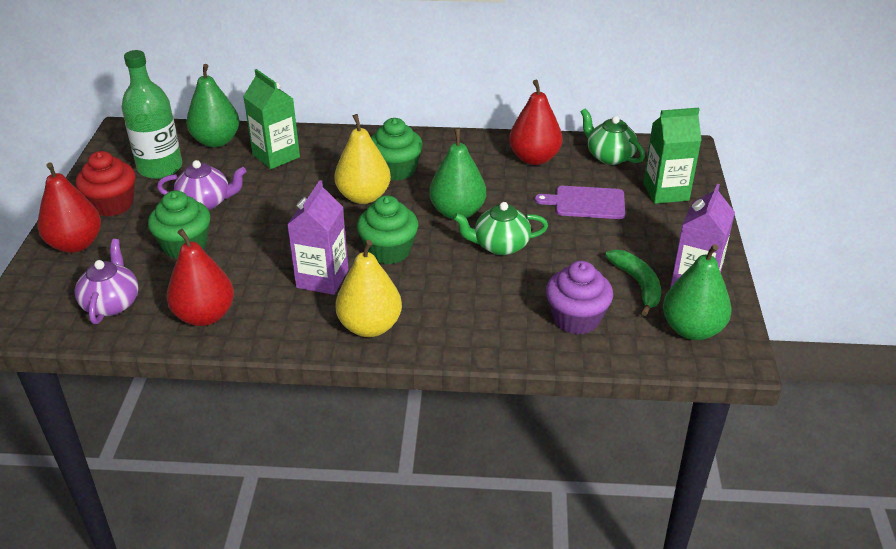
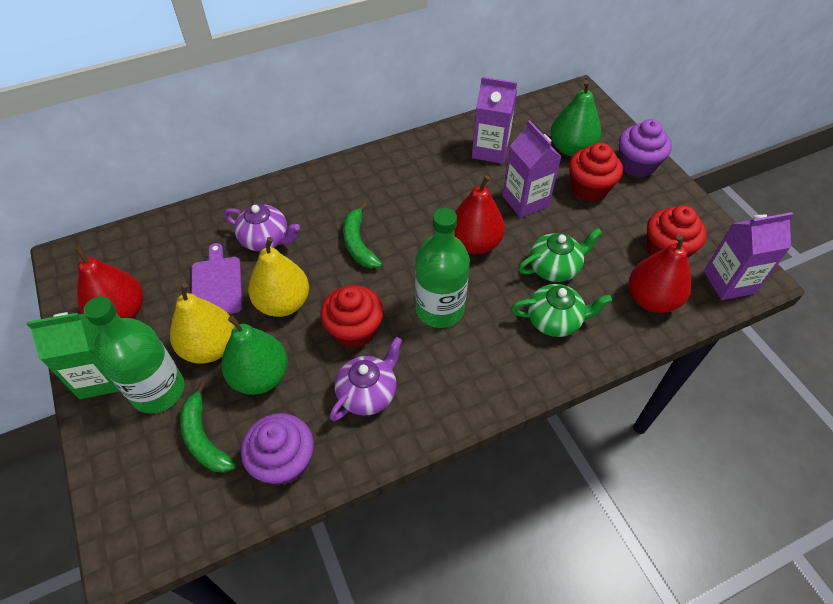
green banana: [605,249,661,316] = 1 -> [180,382,236,473] [343,202,382,269] = 2
green bottle: [121,50,182,179] = 1 -> [84,296,184,414] [415,208,470,328] = 2
green carton: [243,69,300,169] [643,108,702,204] = 2 -> [26,312,120,399] = 1
green cupcake: [148,191,210,259] [357,195,418,264] [371,118,423,181] = 3 -> none = 0
green pear: [186,64,240,147] [429,128,486,220] [663,244,732,340] = 3 -> [221,316,288,395] [551,80,601,156] = 2
purple carton: [287,180,348,295] [670,184,735,288] = 2 -> [472,77,517,164] [502,120,561,218] [704,212,794,300] = 3
purple cupcake: [546,261,613,335] = 1 -> [241,413,314,485] [619,119,672,177] = 2
red cupcake: [76,151,135,217] = 1 -> [320,285,384,349] [569,142,623,201] [647,205,706,258] = 3

